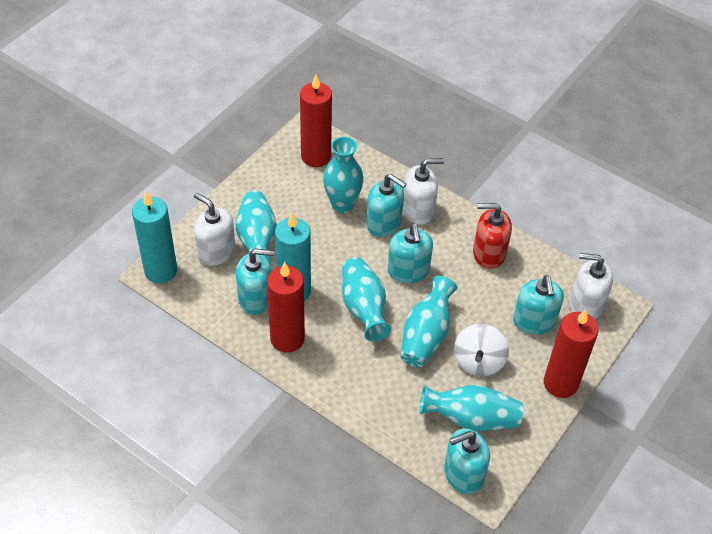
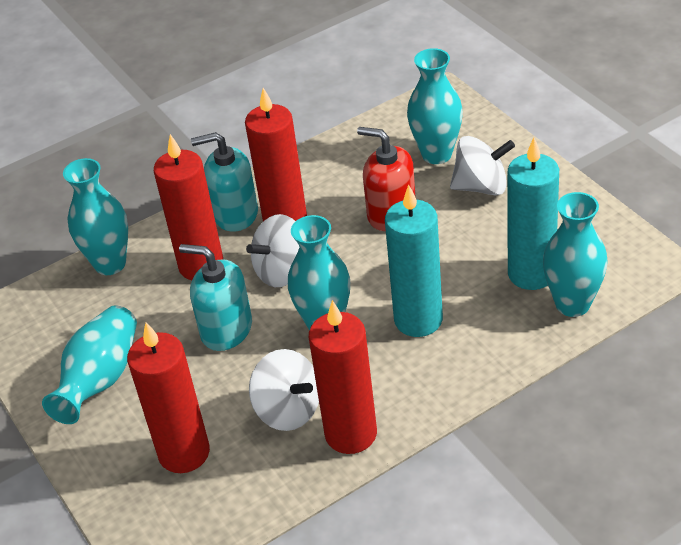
red candle: [267,262,305,353] [300,75,332,167] [544,309,599,398] = 3 -> [127,322,210,473] [154,134,224,280] [245,88,307,221] [309,300,377,454] = 4
turquoise soap dispenser: [236,249,275,315] [366,174,406,237] [388,223,433,283] [444,429,490,494] [513,275,564,335] = 5 -> [179,244,252,351] [191,132,258,232] = 2
white soap dispenser: [194,193,236,266] [403,158,444,225] [570,253,613,319] = 3 -> none = 0
white spinning top: [454,324,509,376] = 1 -> [246,214,299,287] [249,349,319,431] [450,136,515,196] = 3

